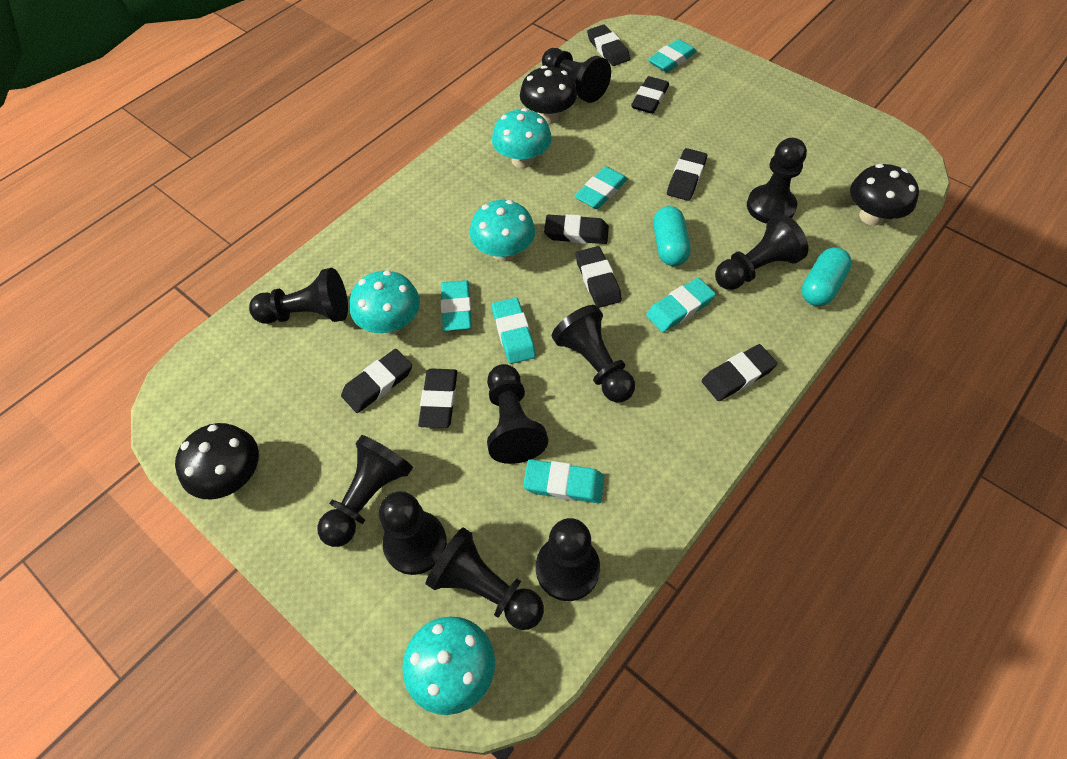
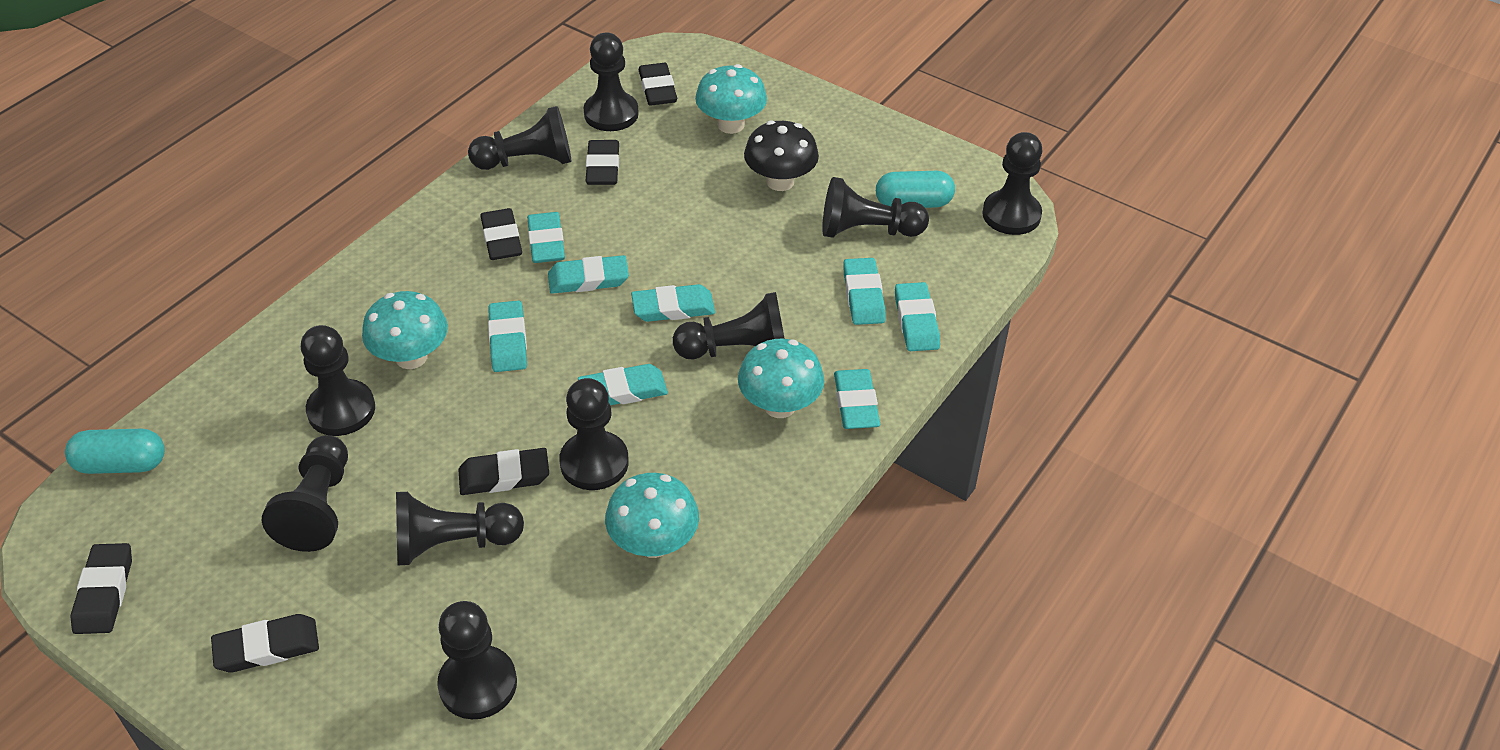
black eraser: [341,349,412,413] [418,368,457,428] [544,214,609,244] [576,246,622,308] [587,25,630,66] [631,76,669,114] [667,148,707,201] [701,344,777,401] = 8 -> [71,543,132,634] [211,614,319,673] [459,448,549,495] [481,208,522,260] [586,140,619,185] [639,63,677,106] = 6
black mushroom: [175,423,259,500] [520,65,577,124] [850,164,919,225] = 3 -> [744,120,819,191] = 1
turquoise eraser: [441,280,472,331] [492,297,536,364] [523,459,604,504] [574,166,628,209] [646,278,716,332] [648,39,697,73] = 6 -> [488,301,527,372] [527,212,565,263] [548,255,629,294] [578,364,668,405] [631,284,715,322] [834,369,880,429] [843,258,886,325] [895,282,940,351] = 8

